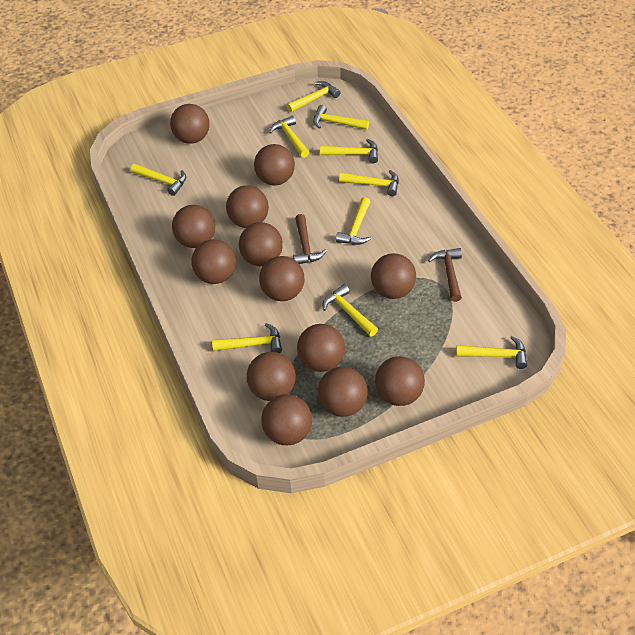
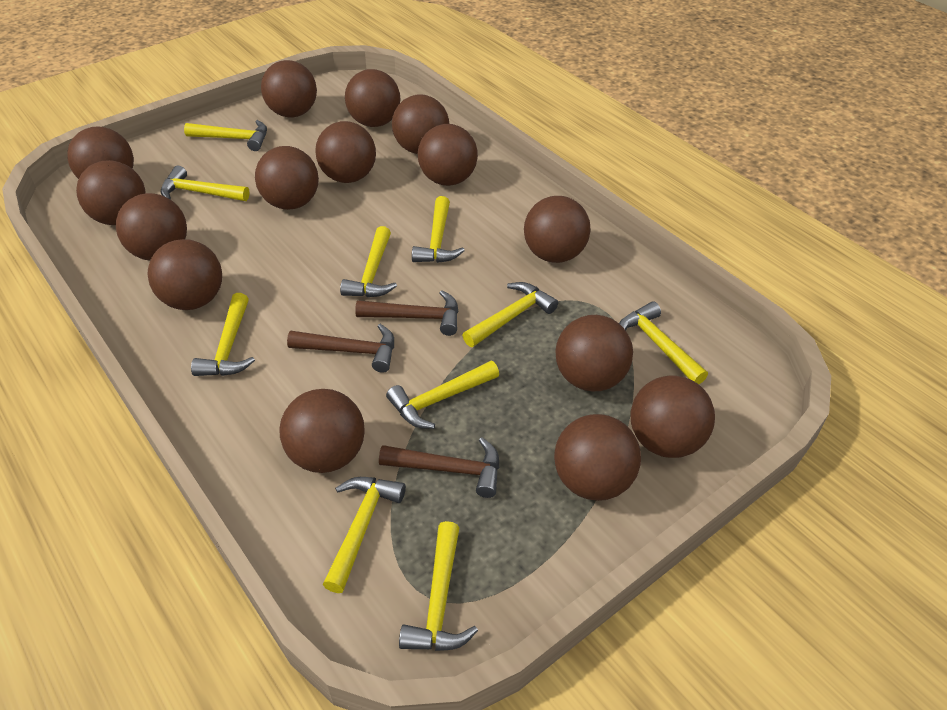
brown ball: [170,104,210,144] [172,205,215,248] [191,239,236,284] [226,185,269,228] [239,222,283,266] [247,352,296,401] [254,144,295,186] [259,256,305,301] [261,394,312,445] [297,324,345,372] [318,367,368,417] [371,253,416,299] [375,356,425,406] = 13 -> [67,127,134,179] [76,160,146,225] [116,193,187,260] [147,239,222,310] [255,146,319,210] [261,60,317,117] [279,389,365,473] [315,121,376,183] [345,69,400,127] [392,95,449,154] [418,124,478,186] [524,196,591,263] [554,414,641,501] [555,315,633,392] [631,375,715,458] = 15
brown hammer: [293,214,327,264] [428,248,462,302] = 2 -> [287,324,394,373] [355,290,459,336] [379,437,499,498] = 3

